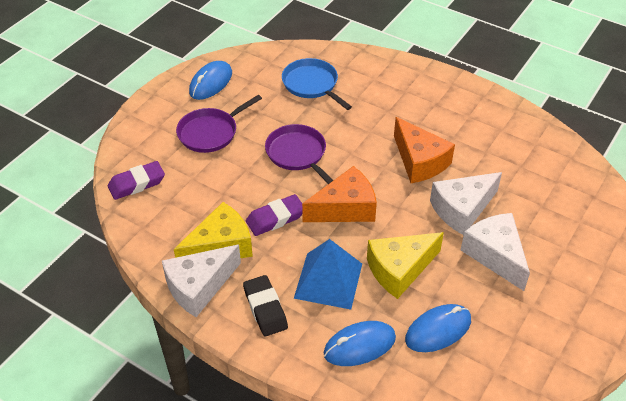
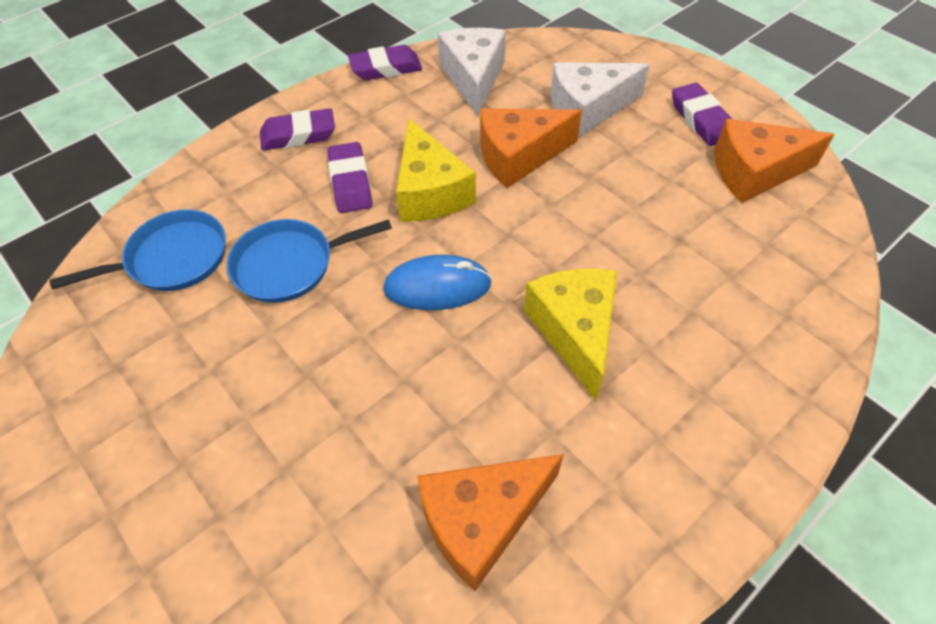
black eraser: [243,275,288,336] = 1 -> none = 0
blue mouse: [189,61,232,100] [324,321,396,366] [405,304,471,352] = 3 -> [383,255,492,310] = 1
blue pan: [282,58,352,110] = 1 -> [50,209,226,291] [227,219,392,303] = 2
blue pyramid: [294,239,362,310] = 1 -> none = 0
orange cheese: [302,166,377,222] [394,117,455,183] = 2 -> [417,454,564,591] [480,108,582,188] [714,119,835,203] = 3
purple eraser: [108,161,165,200] [246,194,302,236] = 2 -> [260,108,335,151] [327,142,372,213] [348,45,422,80] [672,83,732,146] = 4
purple pan: [176,95,262,153] [265,124,333,184] = 2 -> none = 0
white cheese: [162,245,241,317] [430,172,502,235] [461,213,530,291] = 3 -> [438,28,506,116] [551,62,650,137] = 2

